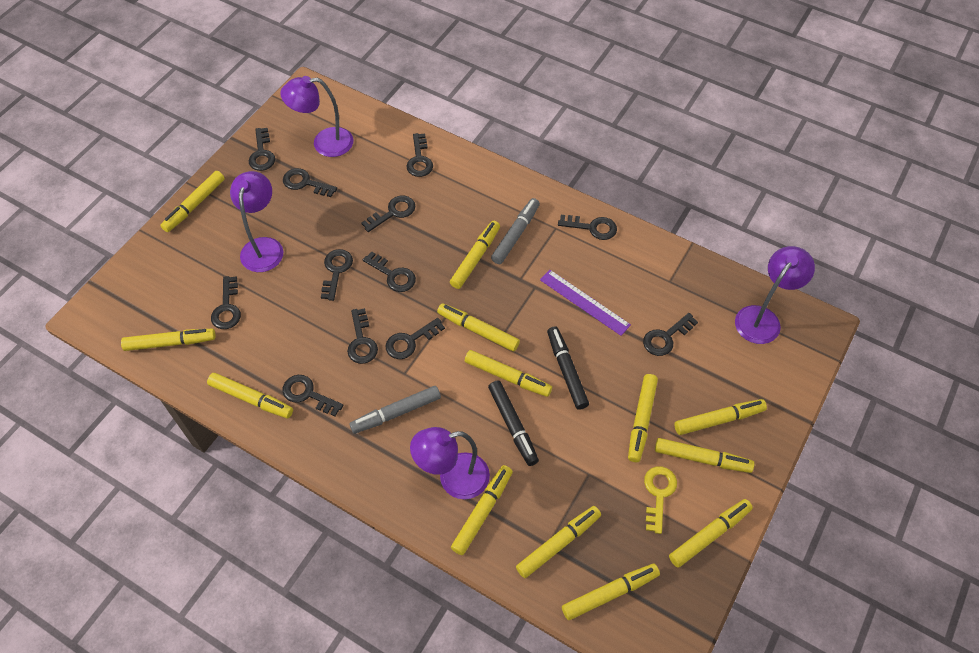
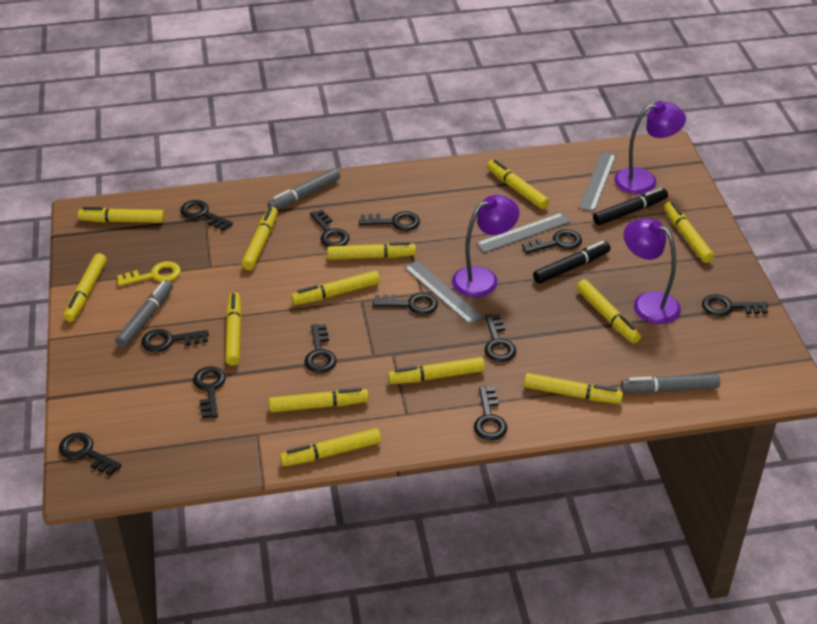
grey marker: [349,386,441,434] [491,198,540,264] = 2 -> [115,280,173,348] [267,168,340,210] [621,373,720,393] = 3
grey ruler: none = 0 -> [404,261,483,325] [476,213,570,253] [579,152,616,212] = 3
purple lamp: [230,171,283,272] [280,76,354,157] [410,427,490,499] [735,246,815,344] = 4 -> [452,195,519,297] [614,101,686,194] [623,218,681,324] = 3
purple ruler: [540,270,631,336] = 1 -> none = 0

